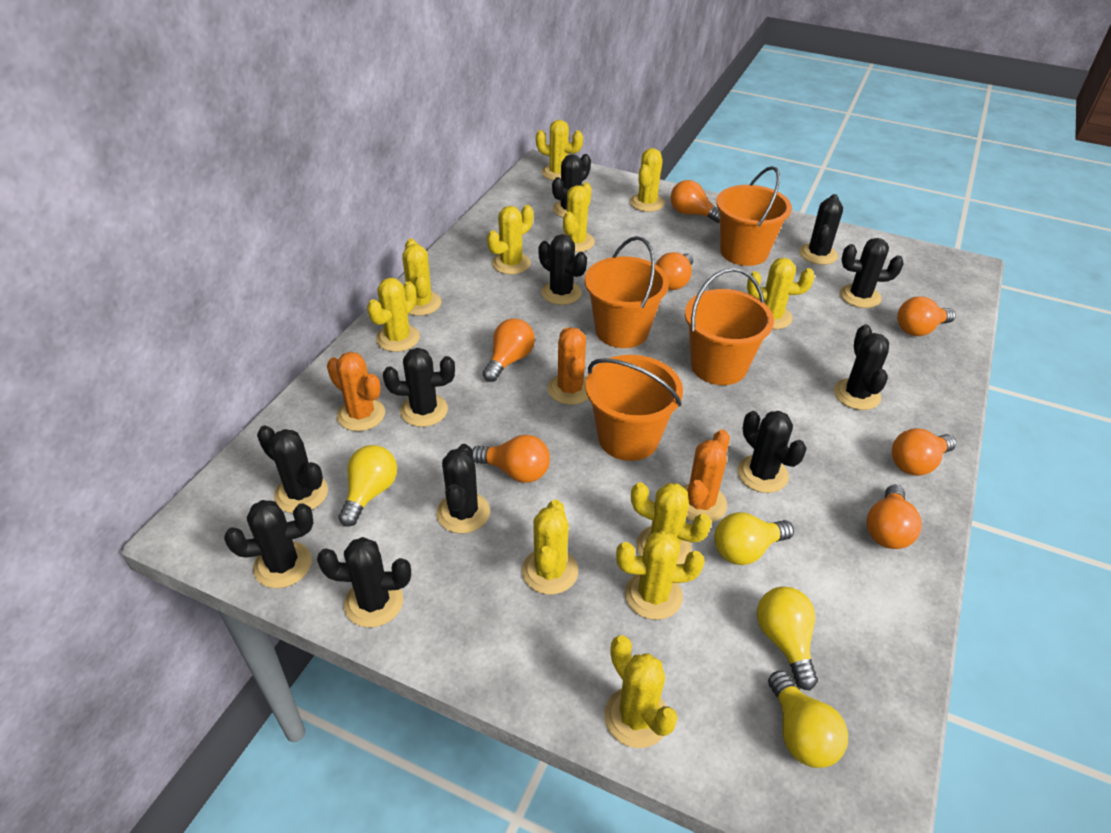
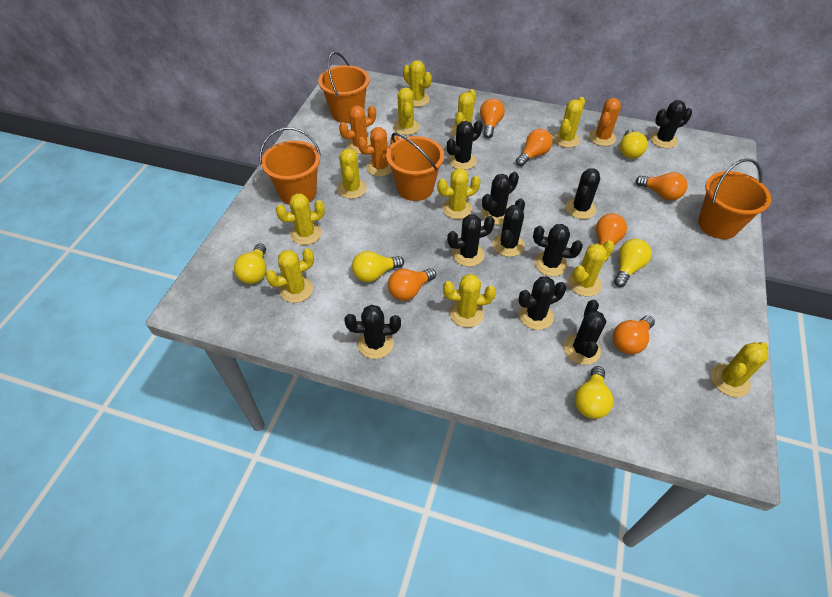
black cactus: [224,500,314,588] [257,426,328,513] [317,537,411,628] [383,348,455,427] [436,444,490,534] [539,234,587,305] [552,154,591,218] [737,411,807,493] [799,194,843,265] [834,324,889,410] [840,238,904,308] = 11 -> [344,305,401,359] [447,120,483,170] [447,214,495,267] [481,172,519,225] [493,198,525,257] [518,277,566,330] [533,224,583,276] [564,300,606,365] [566,168,600,219] [650,100,692,148] = 10
orange light bulb: [472,435,550,483] [483,318,535,382] [656,252,693,290] [670,180,720,223] [867,485,922,549] [892,428,956,476] [897,296,956,336] = 7 -> [388,268,436,301] [480,98,505,138] [516,129,553,166] [596,213,627,261] [613,315,655,354] [636,172,688,201] = 6
yellow light bulb: [338,445,397,527] [714,512,794,565] [757,587,818,691] [768,671,848,768] = 4 -> [234,243,267,284] [352,251,404,282] [575,366,614,419] [614,239,652,287] [620,129,648,159] = 5

